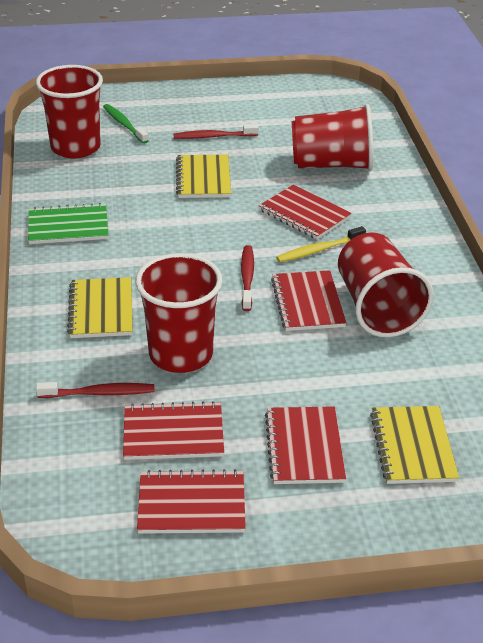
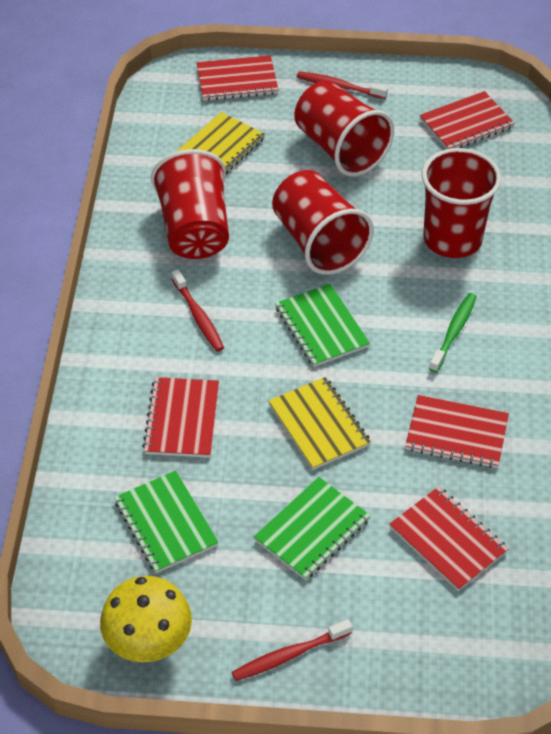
green notebook: [28,203,109,244] = 1 -> [114,471,219,573] [254,477,371,580] [275,284,370,367] = 3
yellow mushroom: none = 0 -> [100,576,192,662] = 1
yellow notebook: [67,277,133,338] [176,155,231,198] [370,406,459,484] = 3 -> [176,112,265,174] [269,377,371,470] = 2
yellow toothbrush: [276,226,366,262] = 1 -> none = 0

